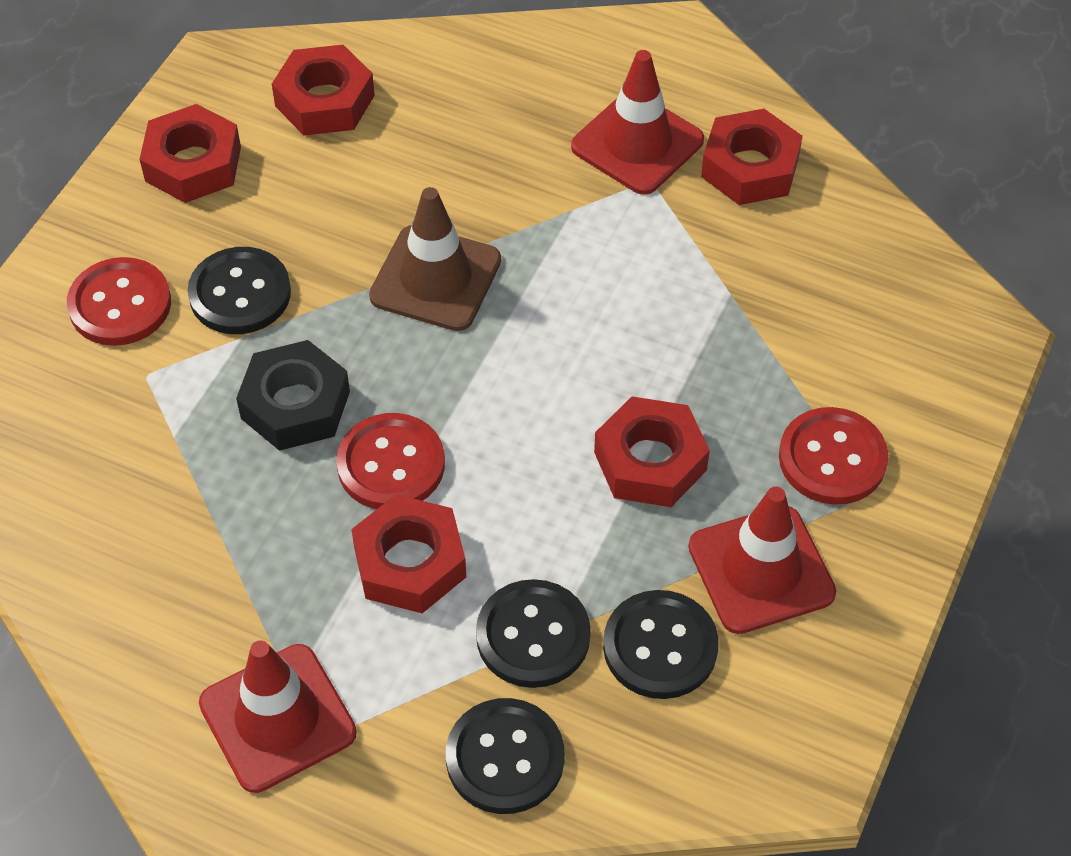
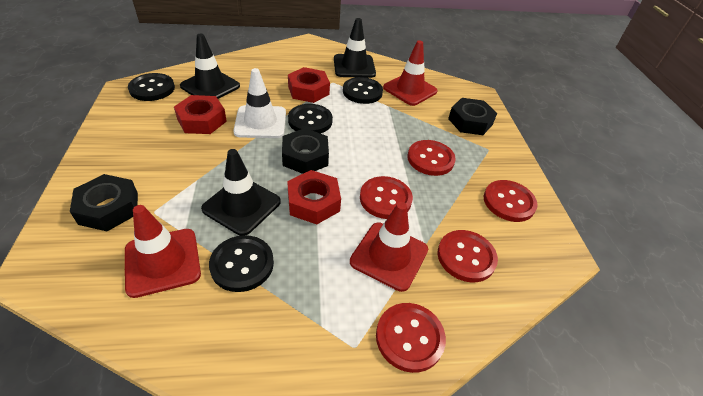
black nut: [236,340,350,451] = 1 -> [70,174,138,231] [282,128,329,174] [448,98,497,135] = 3
black traffic cone: none = 0 -> [180,34,240,99] [201,149,281,236] [334,18,376,78] = 3
brown traffic cone: [369,187,501,331] = 1 -> none = 0
red button: [67,257,171,346] [336,413,445,509] [779,407,888,505] = 3 -> [360,176,413,219] [376,303,446,373] [408,140,456,176] [438,230,498,282] [484,180,538,222] = 5
red nut: [139,104,241,203] [272,45,375,135] [351,494,466,613] [594,396,710,507] [701,109,803,205] = 5 -> [174,95,227,134] [287,170,341,224] [288,67,330,103] = 3
white traffic cone: none = 0 -> [233,68,286,138] = 1

